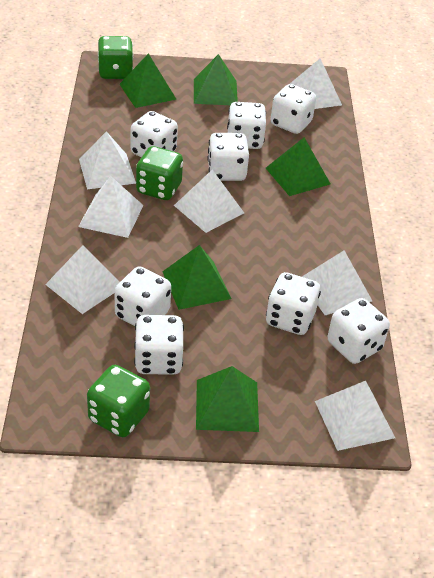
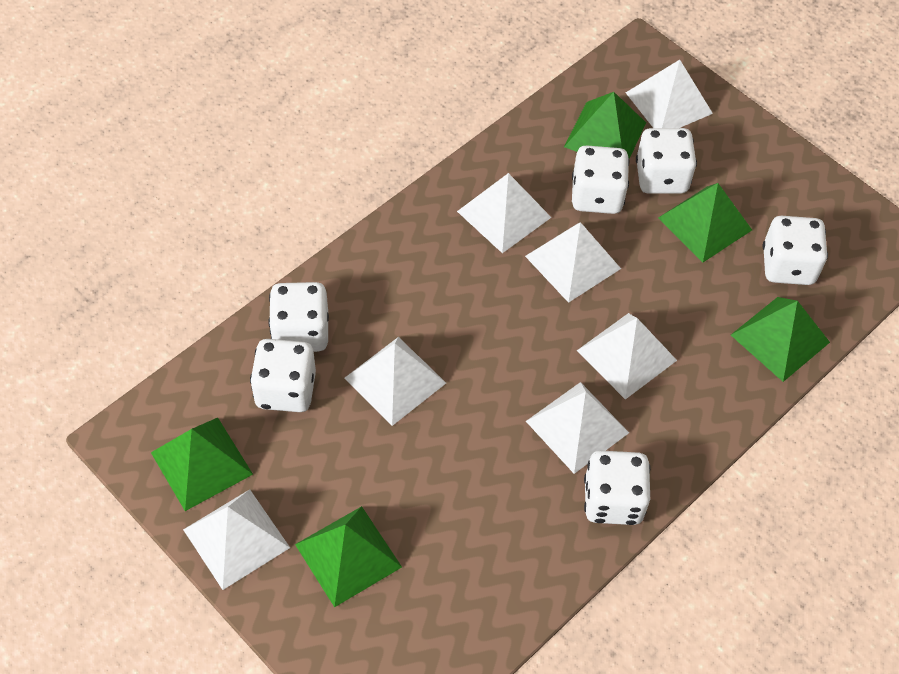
green dice: [87,365,150,437] [98,36,133,79] [136,146,183,200] = 3 -> none = 0
white dice: [114,266,171,326] [131,111,178,157] [134,315,184,375] [207,133,249,181] [227,102,266,149] [266,272,321,335] [271,84,316,134] [328,298,390,364] = 8 -> [250,339,316,412] [268,282,329,352] [572,145,629,214] [584,450,650,525] [636,128,697,194] [763,216,828,285] = 6

